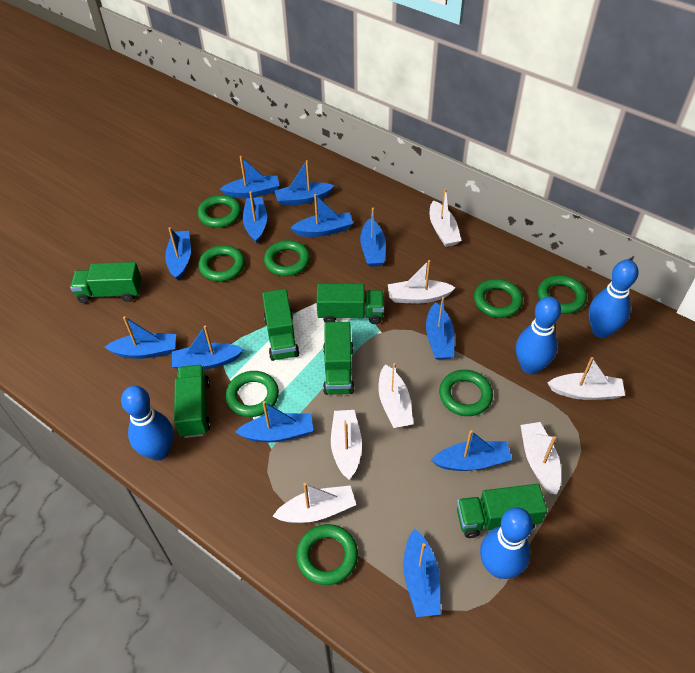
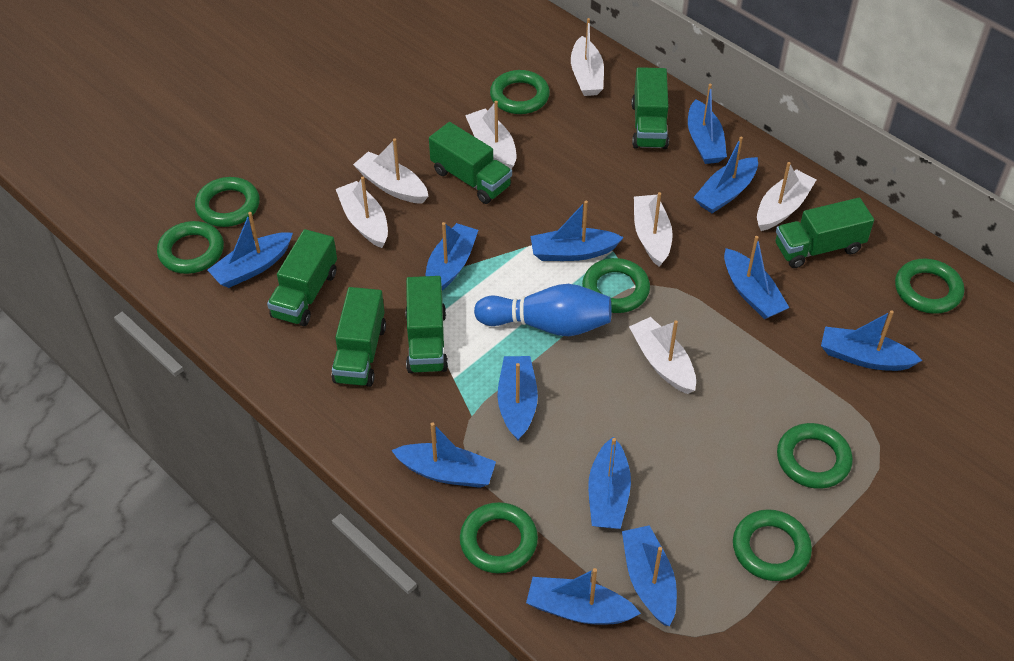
blue bowling pin: [121,386,174,461] [480,507,533,579] [516,296,561,374] [589,260,639,338] = 4 -> [474,284,611,336] = 1

